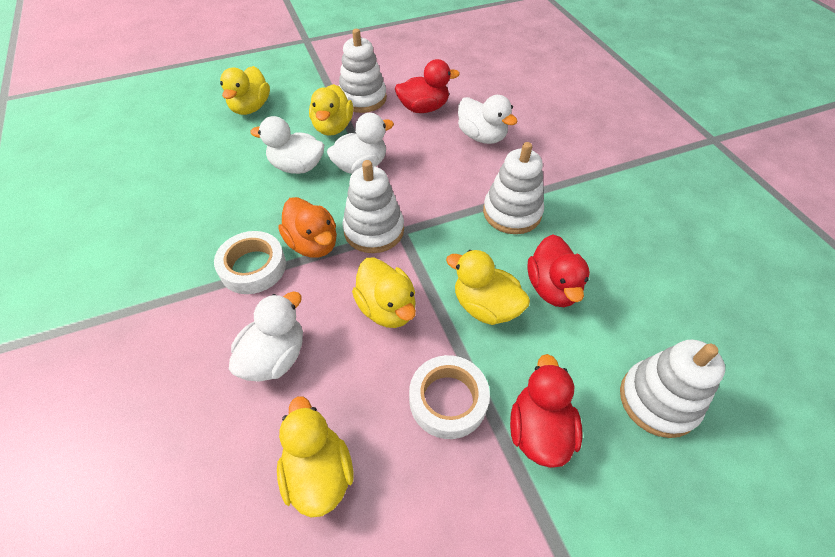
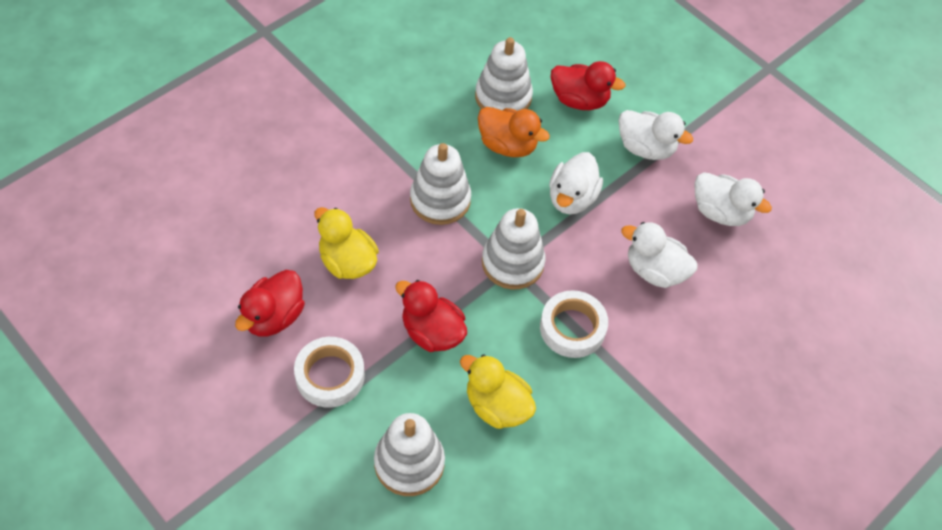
yellow duck: [220,66,270,115] [277,396,353,518] [309,84,353,136] [352,257,416,328] [446,250,530,325] = 5 -> [315,207,379,279] [460,354,536,429] = 2

